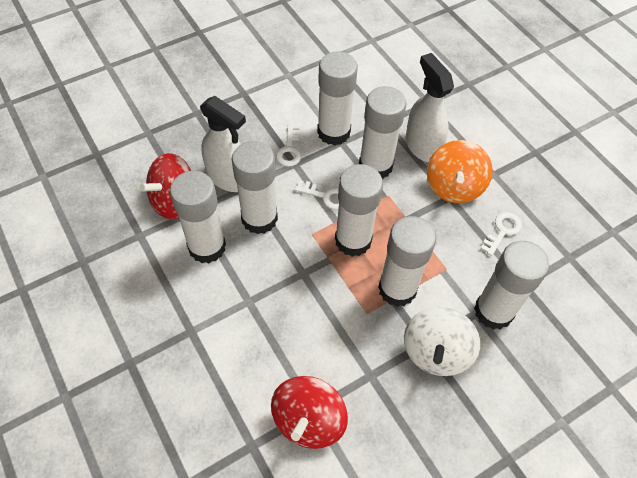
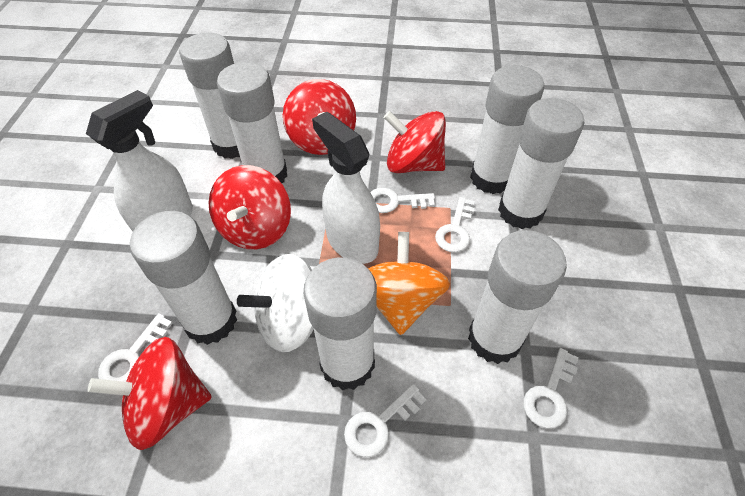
red spinning top: [140,153,191,220] [271,376,348,449] = 2 -> [88,337,212,450] [209,165,291,249] [283,79,356,155] [383,111,446,173] = 4
white key: [276,124,301,167] [295,180,339,210] [481,212,522,256] = 3 -> [98,313,173,382] [344,384,426,457] [370,188,435,213] [435,197,475,252] [523,348,579,429] = 5

